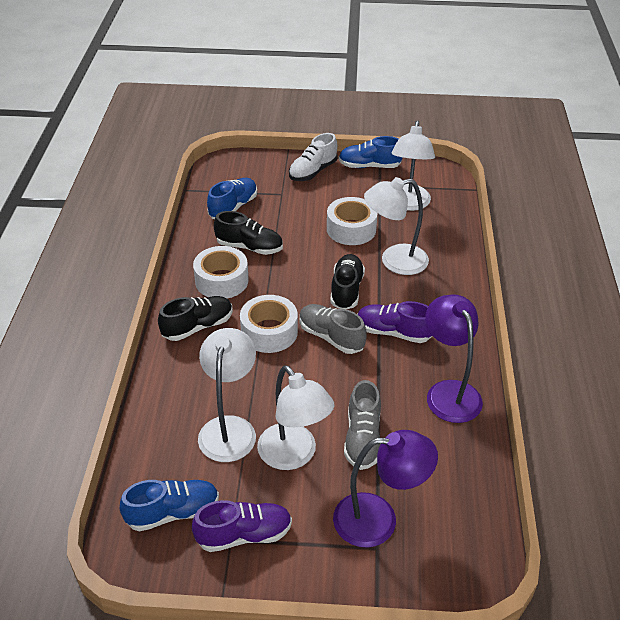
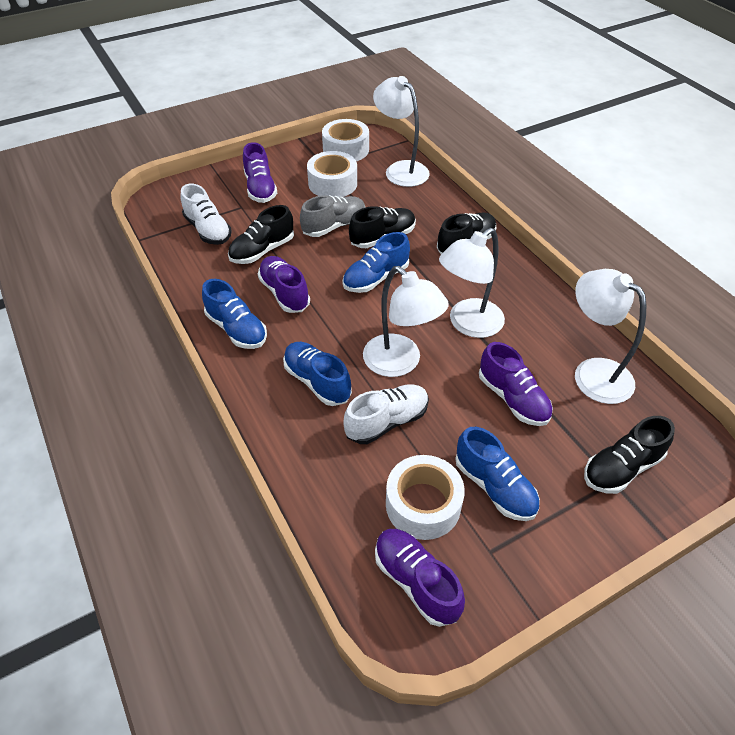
black shoe: [158,296,233,341] [214,211,283,255] [330,254,365,309] = 3 -> [228,205,294,264] [349,206,416,248] [437,213,496,254] [584,416,675,494] = 4
blue shoe: [120,480,219,532] [207,178,257,219] [339,136,403,168] = 3 -> [202,279,267,349] [283,342,352,406] [343,232,410,293] [455,427,540,521] = 4
grey shoe: [300,304,367,354] [344,380,381,470] = 2 -> [300,195,365,237] = 1
purple lamp: [333,430,438,548] [425,294,483,423] = 2 -> none = 0
purple shoe: [192,500,292,552] [357,301,432,343] = 2 -> [243,142,277,203] [258,256,310,313] [375,529,465,627] [479,342,553,426] = 4
white shoe: [289,133,337,181] = 1 -> [180,184,232,245] [343,384,429,444] = 2

